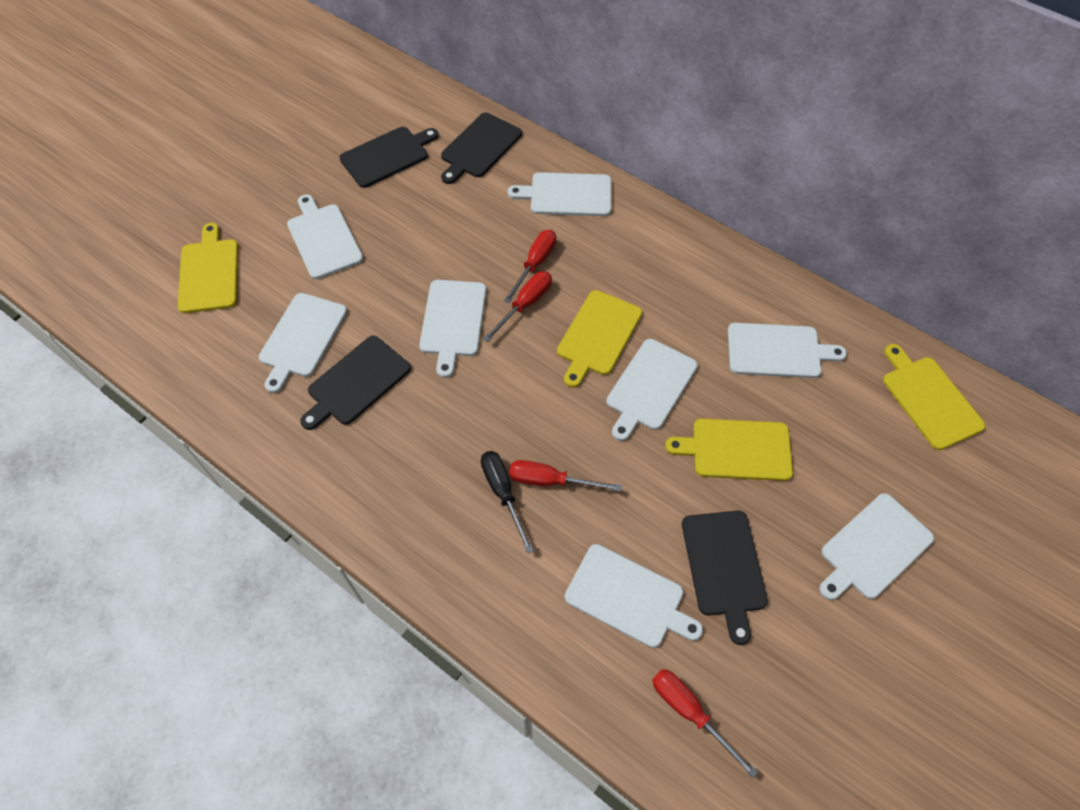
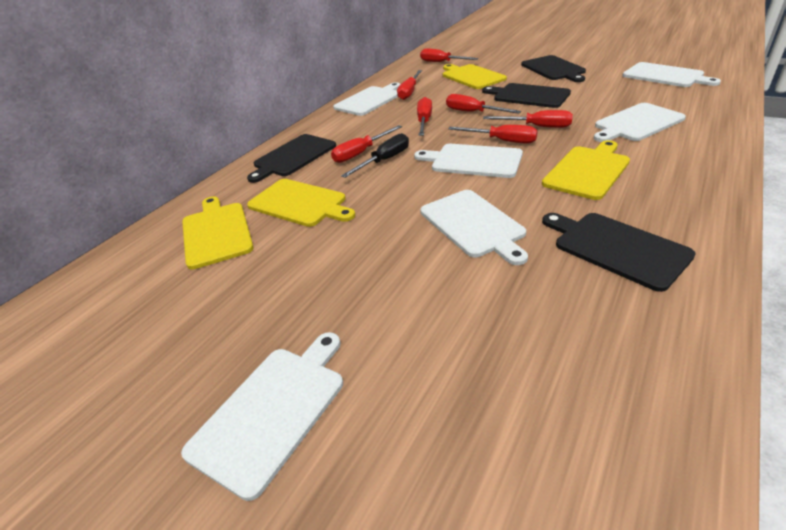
red screwdriver: [483,271,552,342] [504,230,556,303] [509,460,622,492] [652,669,758,778] = 4 -> [331,125,402,163] [397,70,422,100] [417,97,432,136] [420,48,478,62] [446,94,521,114] [448,125,538,144] [483,110,573,128] = 7
white cutting board: [259,293,347,393] [287,194,363,279] [419,280,486,378] [508,172,611,216] [565,544,703,648] [606,339,698,441] [728,323,847,378] [819,493,934,600] = 8 -> [181,332,343,501] [333,82,401,116] [414,144,523,178] [420,190,528,265] [594,103,686,142] [622,62,721,87] = 6

